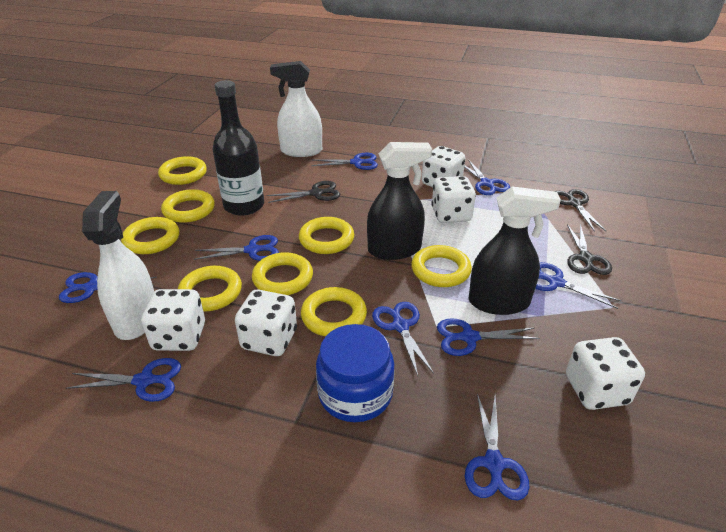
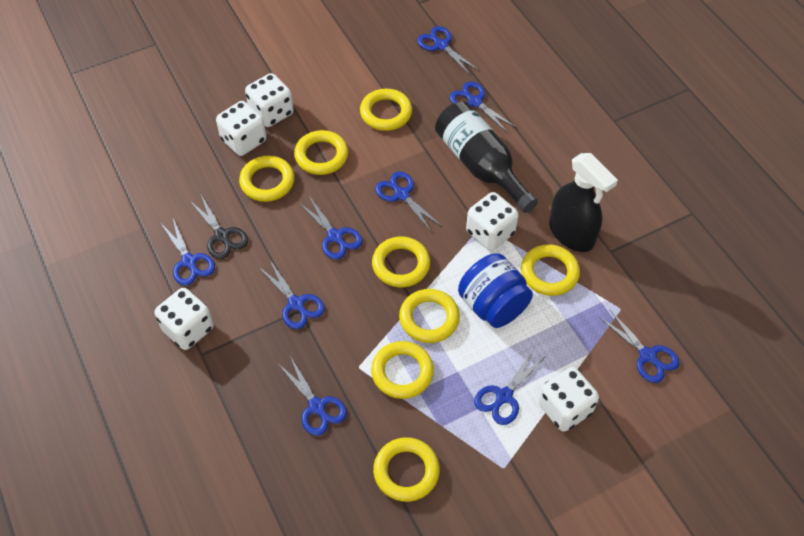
black scissors: [266,181,340,203] [554,189,606,232] [567,224,612,275] = 3 -> [189,195,248,259] = 1
black spray bottle: [367,142,432,260] [469,187,561,315] = 2 -> [549,153,618,252] = 1
white spray bottle: [82,191,154,340] [270,61,322,157] = 2 -> none = 0

